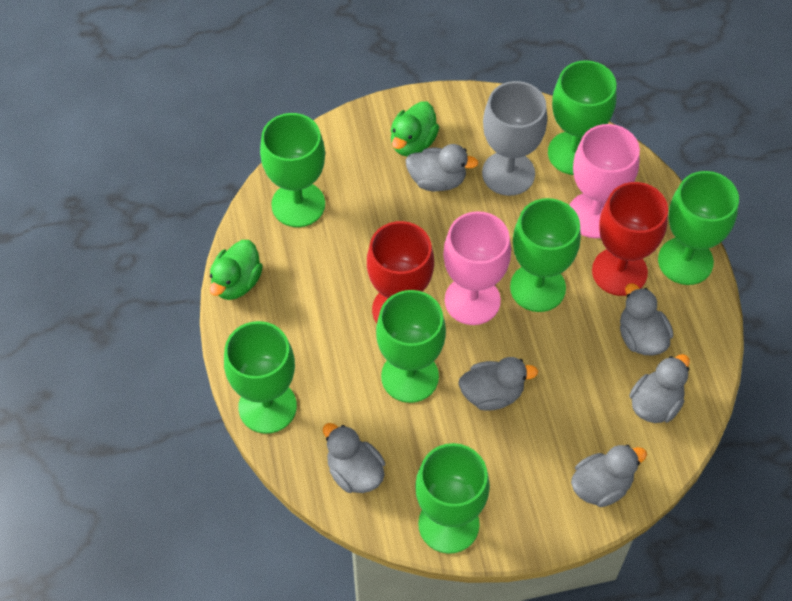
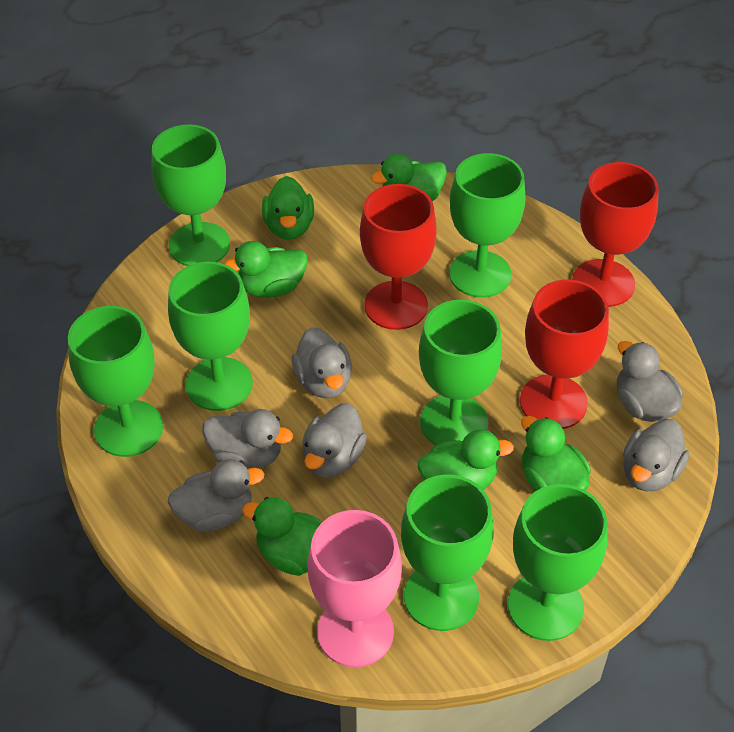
green duck: [210,240,263,300] [390,101,439,157] = 2 -> [223,241,308,298] [242,497,322,576] [262,176,314,240] [371,154,447,201] [418,429,514,490] [521,416,591,491] = 6
grey goblet: [482,81,547,196] = 1 -> none = 0
pink goblet: [443,211,511,325] [569,124,640,238] = 2 -> [307,510,402,667] = 1
red goblet: [367,221,434,323] [592,182,668,296] = 2 -> [360,184,437,330] [520,280,609,429] [572,162,659,307] = 3

